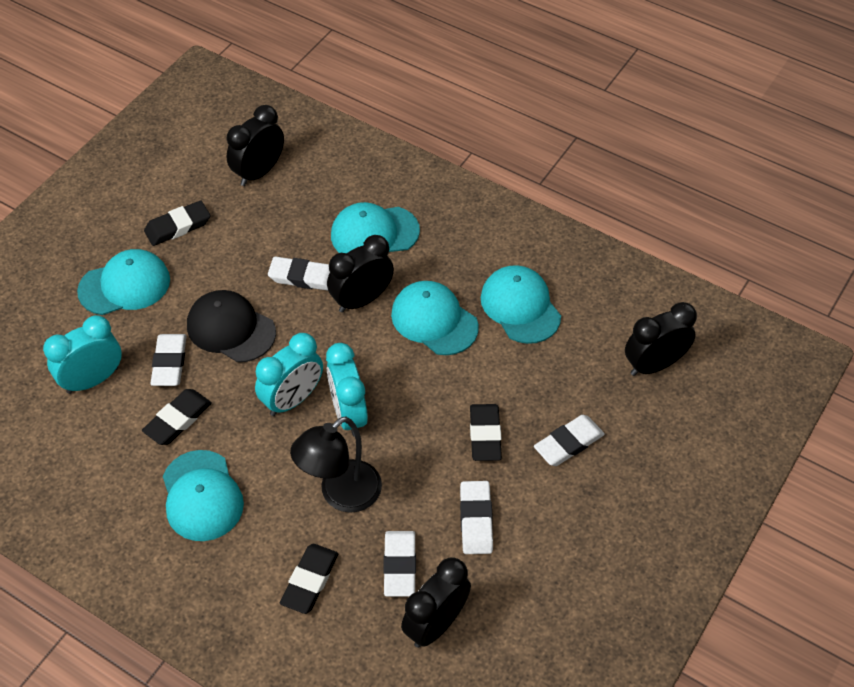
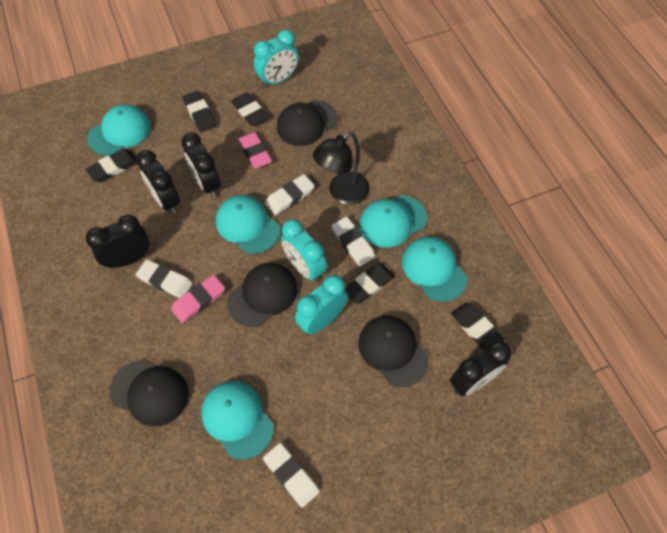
black cap: [187,290,276,362] = 1 -> [110,360,189,427] [227,263,298,327] [277,100,338,146] [358,316,429,387] = 4
black eraser: [142,389,212,445] [144,201,210,246] [280,544,338,614] [470,404,502,461] = 4 -> [85,149,137,182] [183,91,217,132] [231,93,268,126] [345,263,395,304] [451,303,504,350] = 5
pink eraser: none = 0 -> [171,275,225,323] [238,132,272,168] = 2
white eraser: [150,334,187,386] [268,257,330,291] [383,531,416,597] [460,481,493,554] [534,415,605,466] = 5 -> [136,259,193,298] [263,443,320,508] [265,174,315,215] [331,217,375,266] = 4

